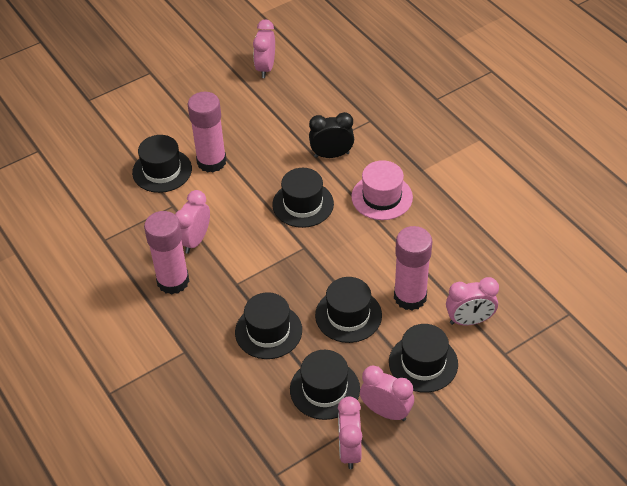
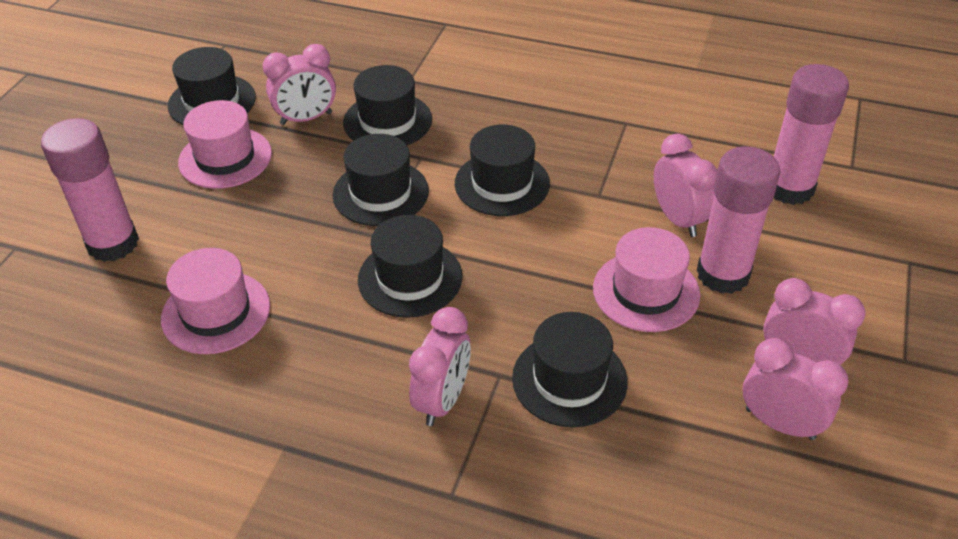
black clock: [309,112,354,158] = 1 -> none = 0
pink hat: [351,160,413,220] = 1 -> [161,248,270,354] [178,100,272,189] [593,227,700,332] = 3

